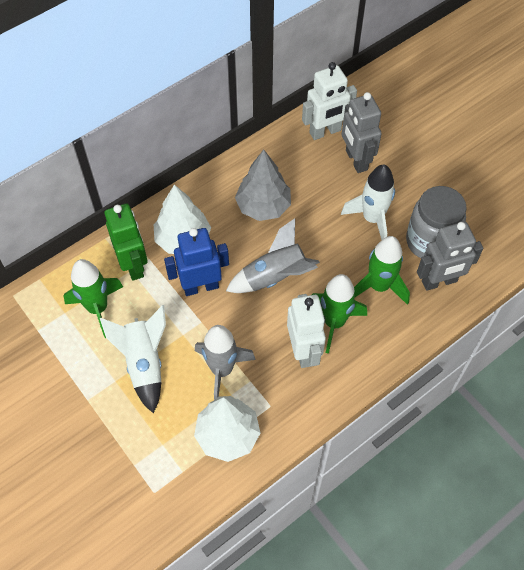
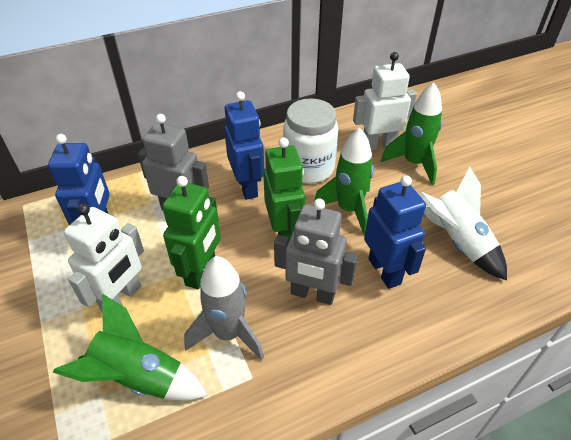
blue robot: [164,228,229,296] = 1 -> [48,134,110,225] [224,91,264,200] [364,175,426,289] = 3
green robot: [104,204,148,281] = 1 -> [162,176,221,289] [263,138,305,240] = 2
grey jar: [406,186,467,258] = 1 -> none = 0
grey rocket: [195,325,256,400] [226,218,320,293] = 2 -> [184,256,264,361] = 1
grey tree: [235,149,291,221] = 1 -> none = 0
white jar: none = 0 -> [283,98,338,184] = 1
white rocket: [100,305,166,413] [341,165,395,240] = 2 -> [419,167,507,280] = 1
white tree: [154,184,211,254] [194,396,260,462] = 2 -> none = 0

